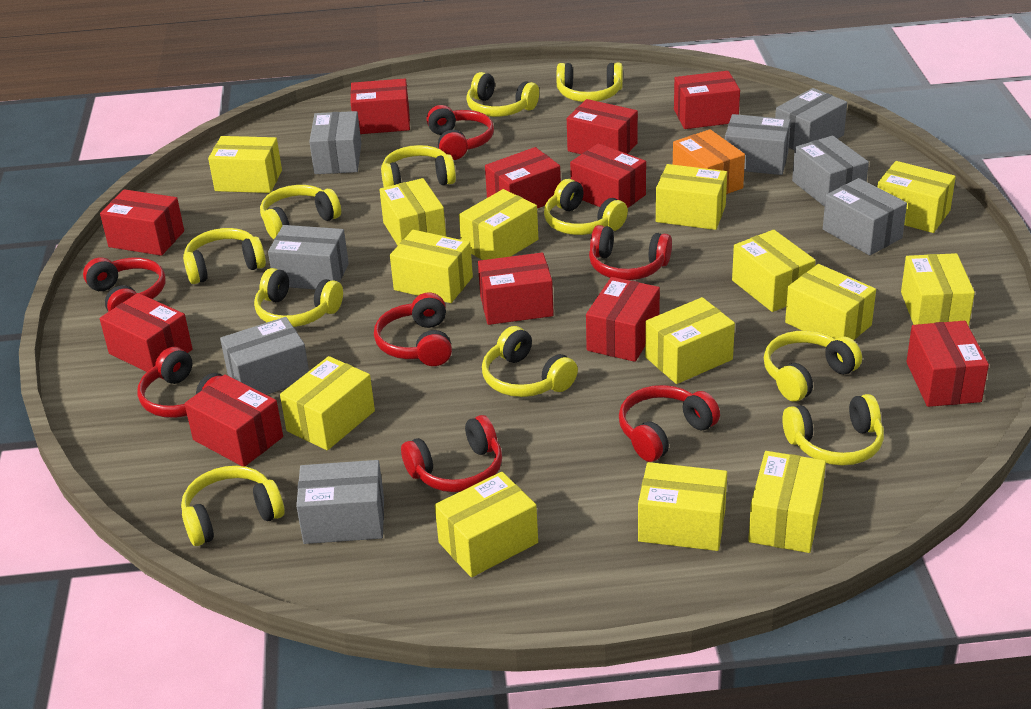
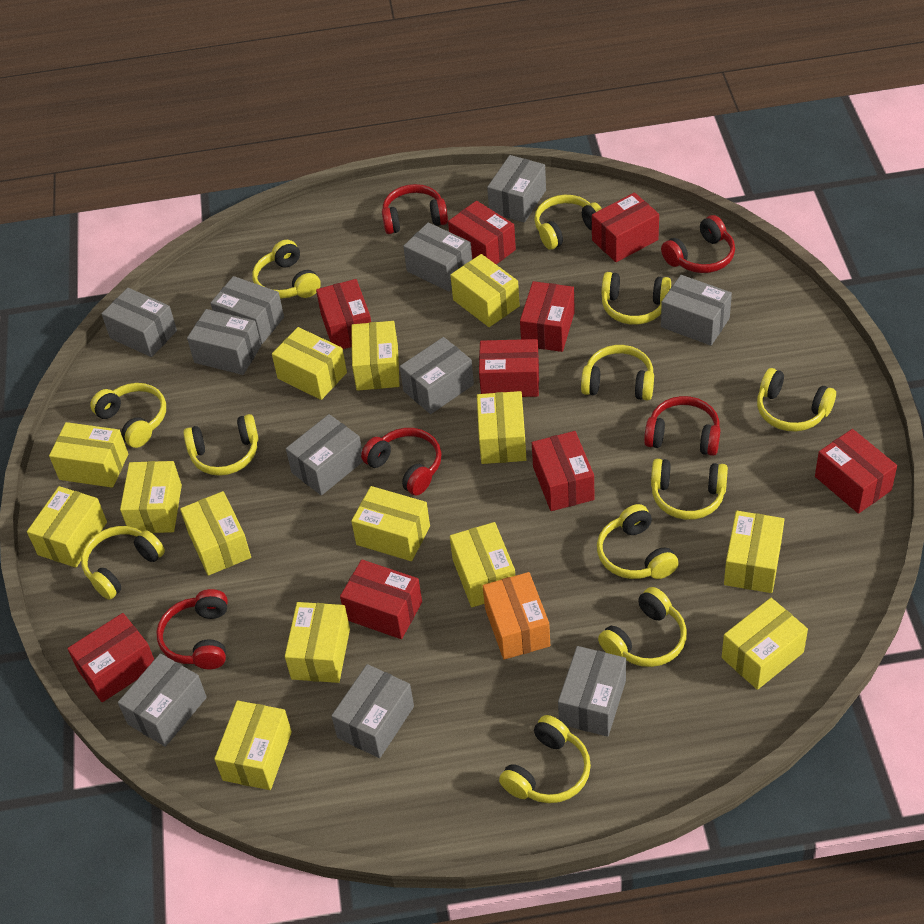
grey box: [220,317,309,395] [268,225,349,289] [296,460,384,544] [309,111,361,174] [725,114,791,175] [775,88,847,150] [792,136,869,207] [823,178,907,255] = 8 -> [101,288,177,357] [118,654,207,747] [187,309,261,375] [211,276,284,344] [286,414,363,495] [332,664,414,758] [400,337,474,414] [403,222,472,291] [487,155,546,223] [558,646,626,737] [661,275,732,346] = 11
red box: [100,189,184,256] [100,293,193,372] [184,374,283,466] [350,79,410,134] [478,252,554,325] [485,147,561,208] [567,99,638,154] [570,143,646,208] [586,277,660,362] [674,71,740,129] [906,321,989,407] = 11 -> [67,613,154,702] [316,279,371,349] [340,559,422,639] [448,201,516,264] [479,339,539,397] [520,281,575,352] [532,431,594,511] [592,192,659,262] [815,429,897,514] = 9
red headphones: [83,257,165,312] [137,347,223,418] [374,293,452,366] [401,415,502,492] [426,105,494,160] [589,225,672,280] [619,385,720,462] = 7 -> [156,589,228,669] [361,428,442,496] [382,184,448,234] [644,396,720,456] [661,215,735,273] = 5
yellow headphones: [181,466,285,546] [183,228,266,284] [254,268,343,327] [260,185,341,239] [381,145,456,187] [466,72,539,117] [482,326,578,397] [544,179,628,235] [556,63,623,102] [764,331,862,402] [782,394,884,466] = 11 -> [81,526,165,600] [90,383,166,448] [183,414,258,476] [252,240,321,299] [499,715,591,803] [534,195,602,250] [581,345,654,400] [597,504,679,579] [598,587,687,667] [601,272,671,325] [651,459,728,520] [757,368,836,432] = 12

